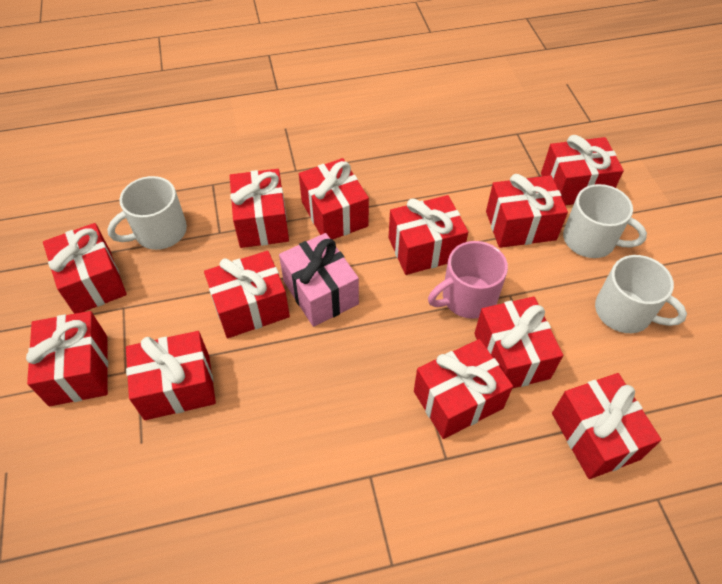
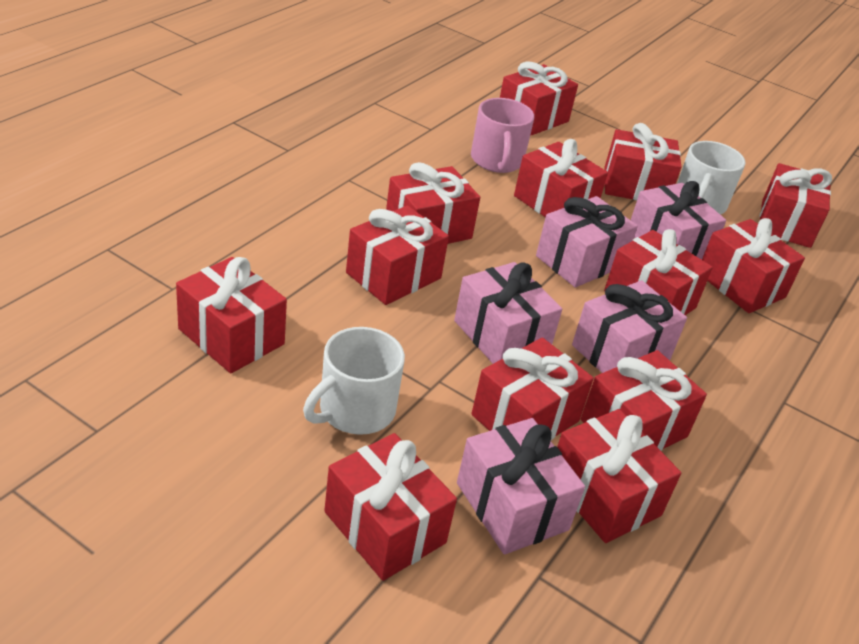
pink gift: [279,233,359,327] = 1 -> [454,262,562,364] [457,418,585,555] [536,196,638,287] [572,280,687,373] [631,181,726,260] = 5
red gift: [26,311,108,406] [43,223,127,314] [126,331,216,420] [204,251,290,338] [230,169,289,248] [299,158,369,240] [389,195,468,275] [414,339,513,439] [474,297,563,389] [486,174,568,248] [541,135,624,205] [552,373,661,479] = 12 -> [176,257,287,374] [324,433,457,581] [346,205,449,305] [386,162,480,244] [471,337,594,440] [500,62,578,136] [514,139,608,217] [557,409,681,543] [581,350,707,451] [604,123,681,200] [604,229,713,315] [702,218,805,313] [760,163,832,248] = 13
white mug: [107,176,187,250] [563,184,647,258] [595,255,687,333] = 3 -> [303,327,405,435] [677,141,746,215] = 2

